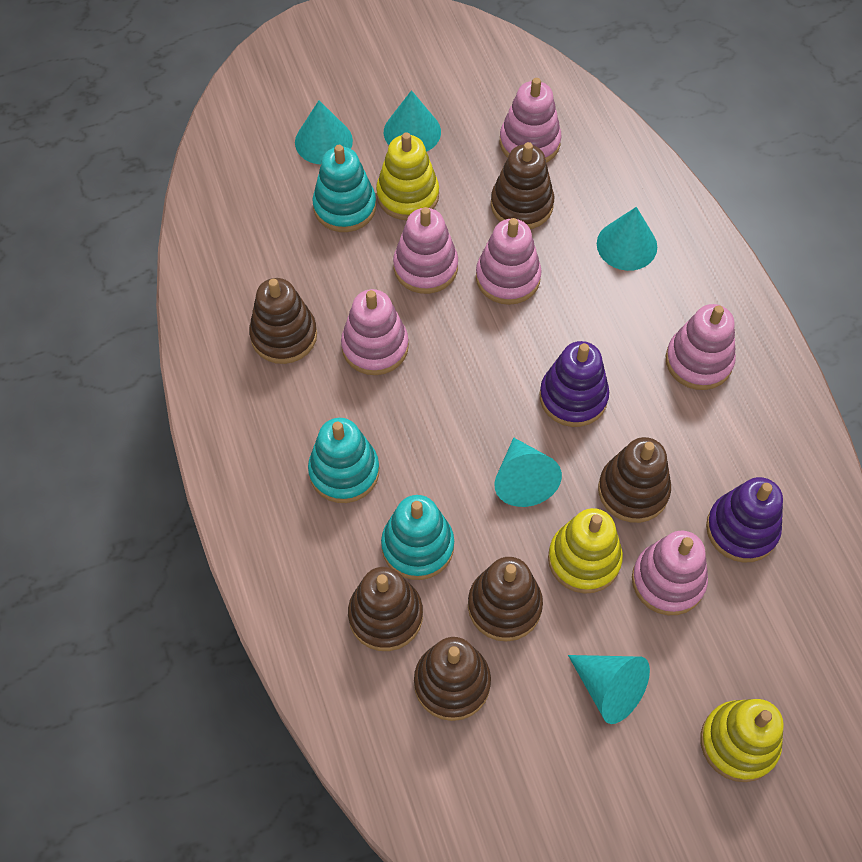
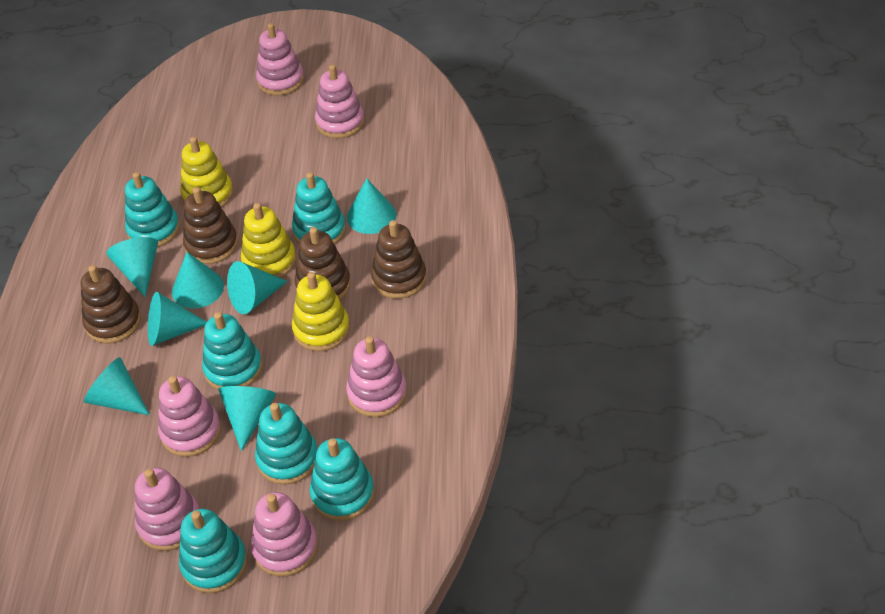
brown stacking toy: [249,278,317,364] [348,567,423,651] [414,637,491,721] [468,557,543,641] [491,142,554,229] [598,437,671,523] = 6 -> [81,265,141,344] [183,187,238,264] [294,227,351,300] [371,220,427,299] = 4
purple stacking toy: [540,341,609,427] [706,477,783,562] = 2 -> none = 0
turquoise cone: [295,100,353,164] [384,90,441,152] [494,438,562,507] [568,655,650,724] [597,207,657,271] = 5 -> [84,357,150,415] [106,237,158,297] [148,292,207,346] [172,252,224,309] [218,386,276,451] [227,261,288,314] [347,178,396,234] = 7
turquoise stacking toy: [308,418,379,503] [312,145,376,232] [381,495,454,580] = 3 -> [125,172,180,247] [179,509,247,593] [202,312,262,390] [255,403,318,485] [292,172,346,244] [310,438,374,521] = 6

